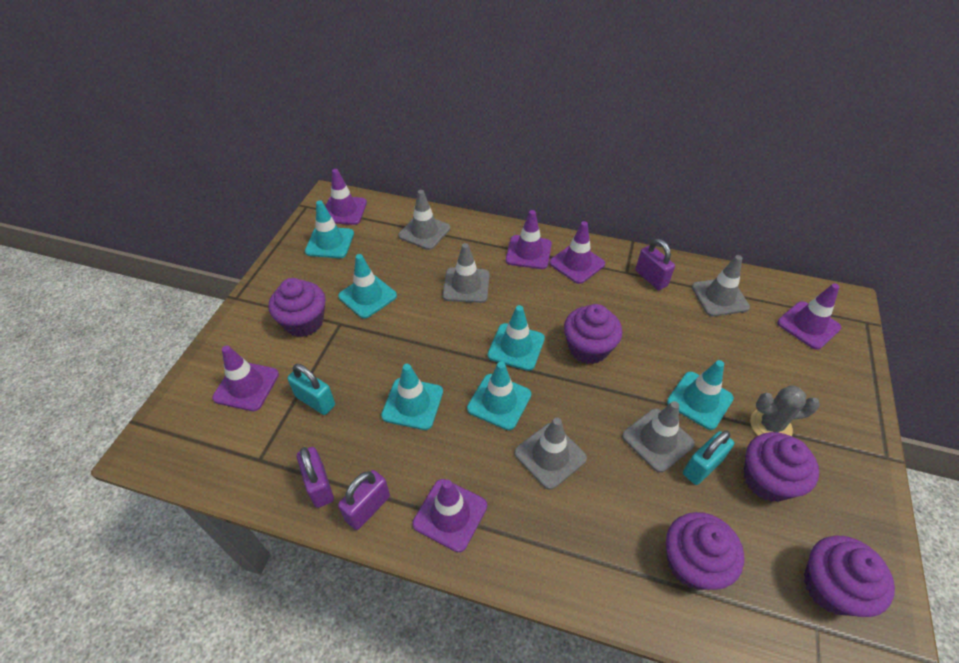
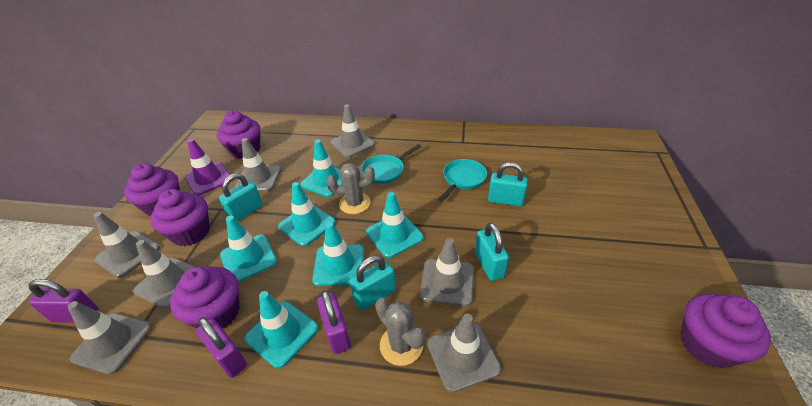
grey cactus: [750,385,820,436] = 1 -> [326,163,375,214] [375,298,426,366] = 2
grey traffic cone: [398,190,450,250] [443,243,490,303] [515,418,587,490] [622,401,695,473] [692,255,750,317] = 5 -> [68,301,152,375] [93,212,160,278] [133,240,195,309] [234,138,282,192] [330,104,375,158] [420,238,474,306] [427,314,501,393] = 7
purple traffic cone: [212,345,279,411] [325,169,367,225] [413,479,487,552] [506,210,552,269] [549,221,605,284] [777,283,841,350] = 6 -> [185,139,230,195] = 1
turquoise padlock: [287,364,335,415] [683,430,734,485] = 2 -> [219,173,263,221] [349,255,396,310] [475,223,509,281] [488,162,528,206] = 4
turquoise pan: none = 0 -> [361,144,421,184] [438,159,487,202] = 2

